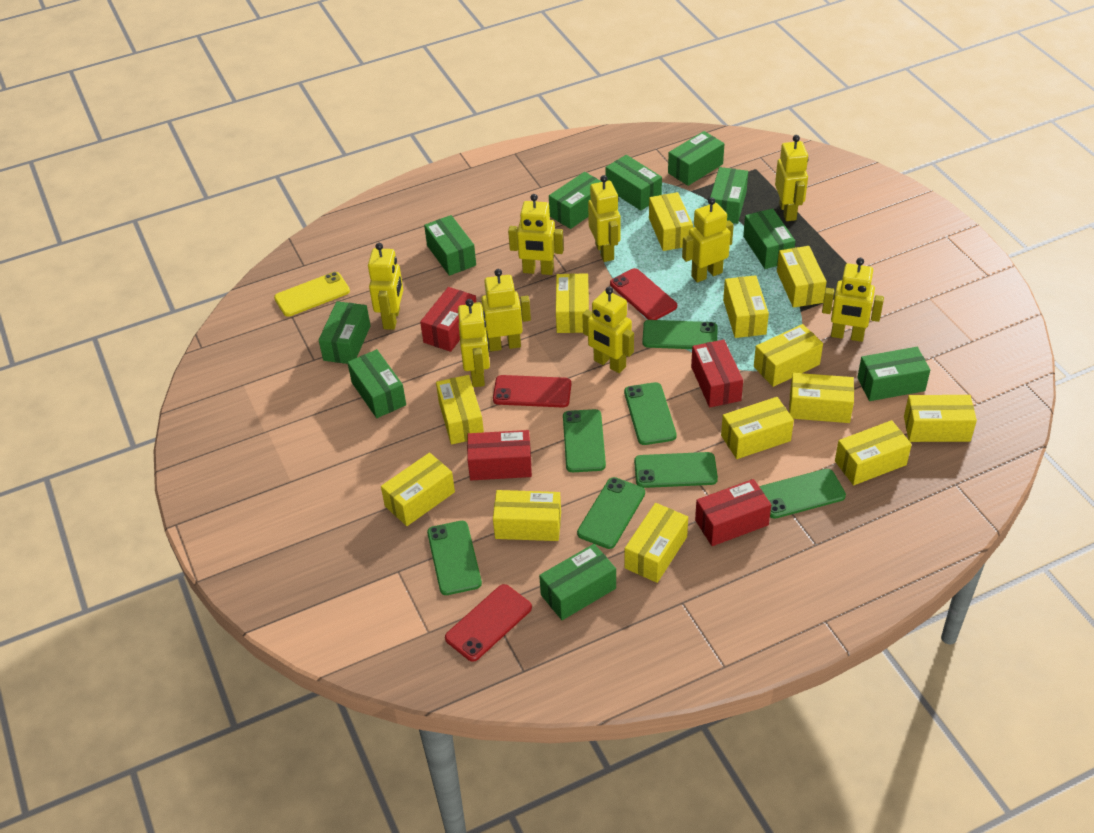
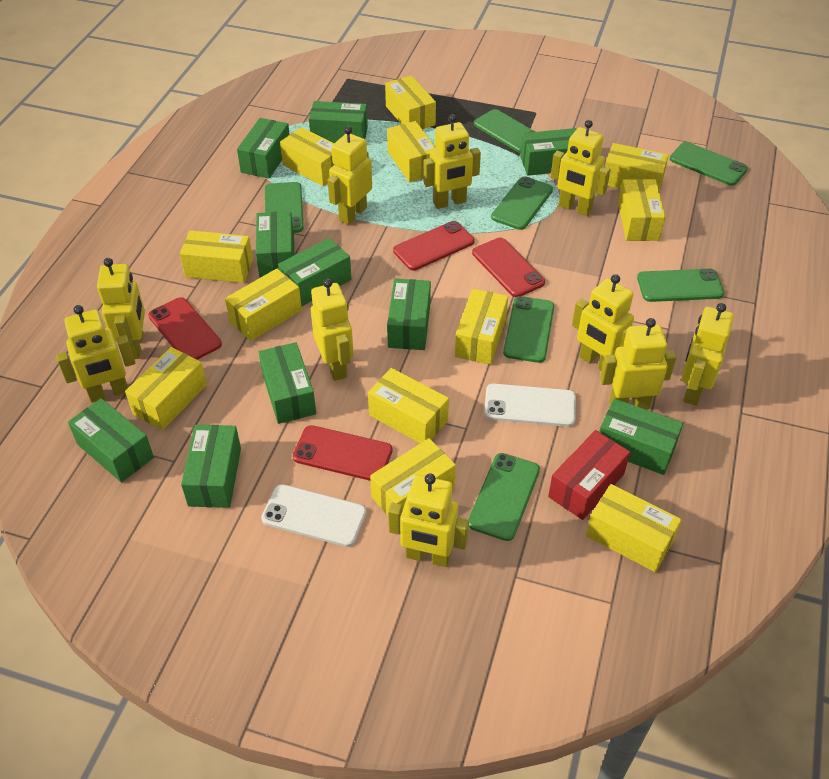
red box: [420,287,476,352] [467,430,532,480] [691,340,743,408] [695,479,771,546] = 4 -> [548,430,630,520] = 1
red phone: [445,584,532,662] [493,375,571,407] [610,268,677,320] = 3 -> [148,297,222,360] [293,425,392,481] [393,221,475,270] [472,238,545,297] = 4
white phone: none = 0 -> [261,484,366,547] [484,384,576,427] = 2
yellow box: [381,453,455,526] [436,375,484,445] [493,490,561,541] [556,273,589,333] [624,503,688,583] [649,192,693,251] [721,397,794,459] [723,275,769,338] [754,324,823,387] [777,246,827,308] [789,373,854,423] [835,420,912,485] [904,395,977,442] = 13 -> [125,347,207,430] [180,230,253,283] [225,268,302,341] [280,127,334,186] [368,368,449,443] [370,438,456,515] [385,75,436,129] [387,121,436,183] [455,289,508,365] [586,484,682,572] [605,143,669,190] [618,179,665,241] = 12
yellow phone: [274,272,350,317] = 1 -> none = 0
yellow robot: [368,243,403,330] [458,299,490,387] [473,269,531,351] [508,194,564,275] [583,287,634,373] [588,175,621,262] [682,197,734,283] [775,135,808,221] [822,258,884,342] = 9 -> [56,305,135,403] [97,258,145,359] [311,278,354,381] [328,126,372,225] [388,473,469,567] [423,114,481,209] [551,120,611,216] [572,274,634,370] [600,318,676,410] [682,303,734,406] = 10

